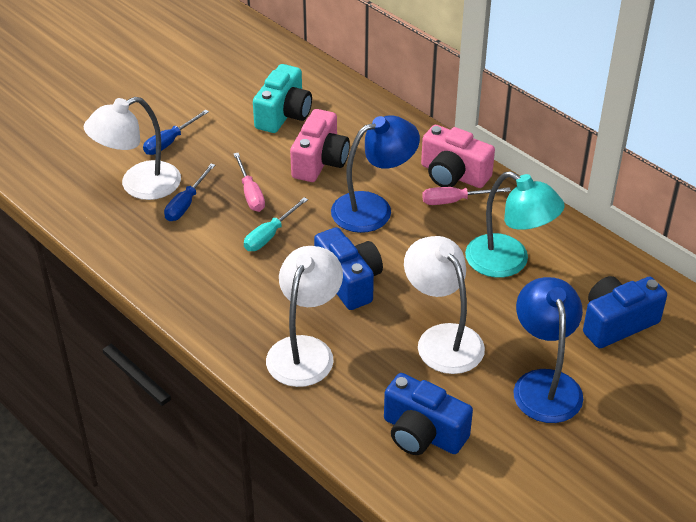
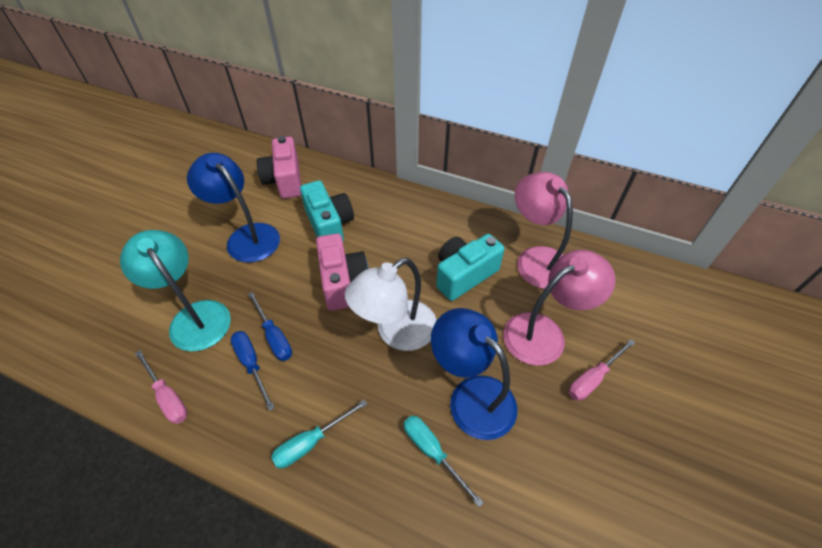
blue camera: [314,227,383,310] [384,373,473,455] [583,276,667,348] = 3 -> none = 0
pink lamp: none = 0 -> [503,250,616,366] [515,172,573,289] = 2
turquoise camera: [253,64,312,133] = 1 -> [300,180,354,242] [436,234,504,301] = 2
turquoise screwdriver: [244,197,308,251] = 1 -> [271,400,367,468] [404,416,484,507] = 2
white lamp: [84,97,181,200] [266,246,343,387] [404,236,485,374] = 3 -> [345,258,437,351] = 1

